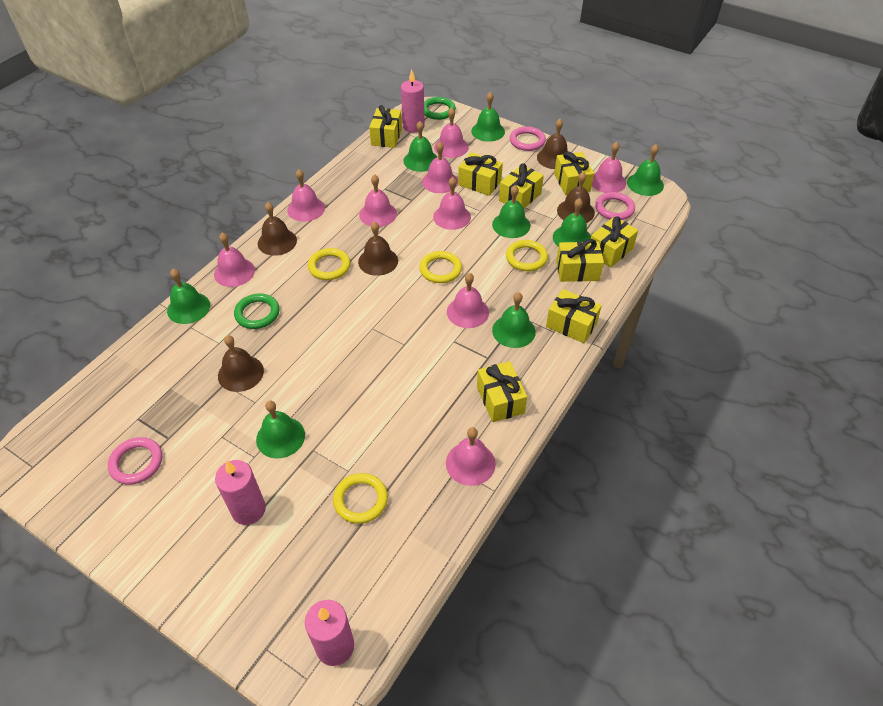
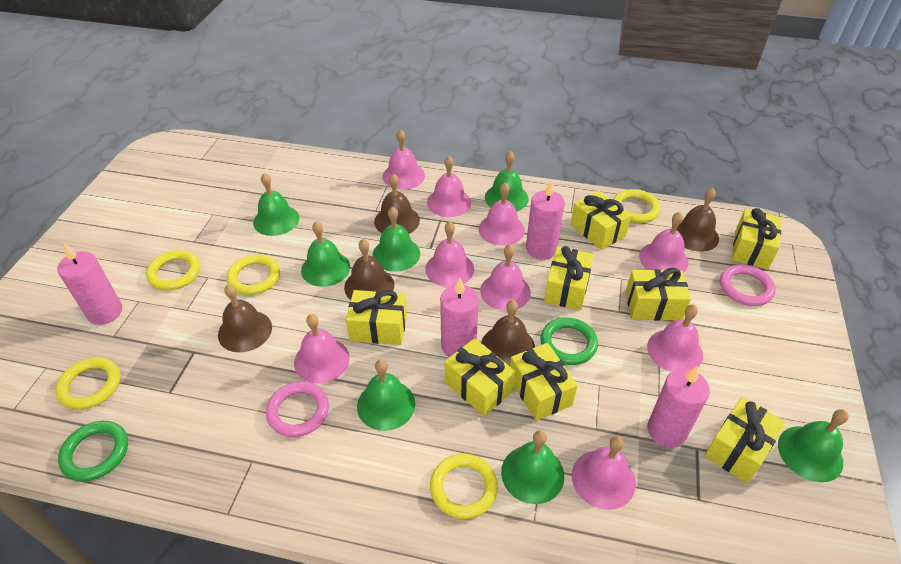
green bell: [167,269,210,324] [256,401,305,459] [403,121,437,172] [471,92,505,142] [492,185,530,238] [492,292,536,348] [553,198,591,247] [627,144,664,196] = 8 -> [253,173,299,236] [301,221,350,287] [357,359,415,431] [372,207,420,272] [485,151,529,211] [501,430,564,504] [778,409,849,482] = 7
pink candle: [215,460,266,525] [305,600,354,666] [401,70,425,133] = 3 -> [57,243,122,325] [440,278,479,357] [526,180,565,260] [647,366,710,448] = 4
pink ring: [108,437,162,485] [510,126,546,151] [595,192,635,220] = 3 -> [266,381,329,437] [720,265,776,306] = 2
yellow ring: [308,248,350,280] [333,473,388,524] [419,251,462,283] [506,240,548,271] = 4 -> [55,357,120,410] [146,250,200,290] [227,254,280,295] [430,454,498,519] [613,189,660,223] = 5

